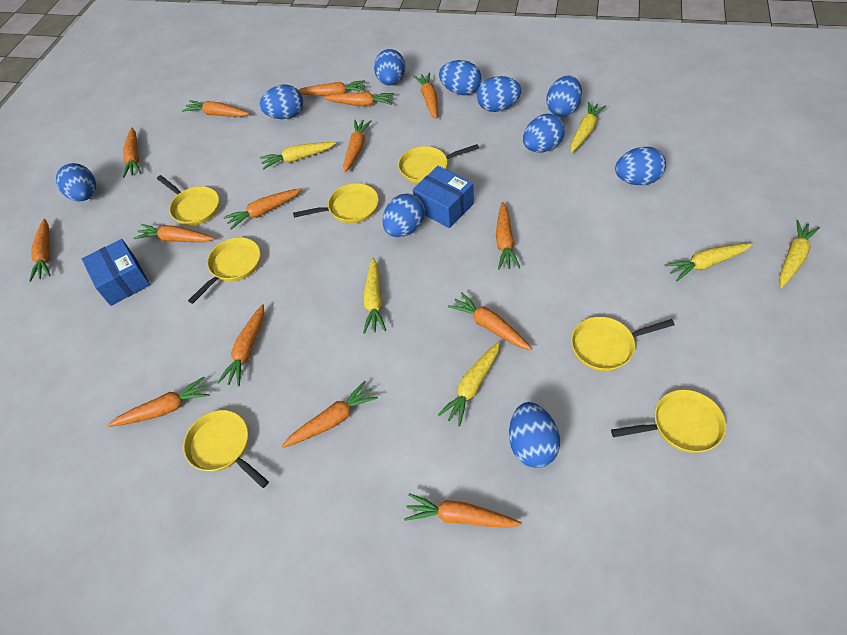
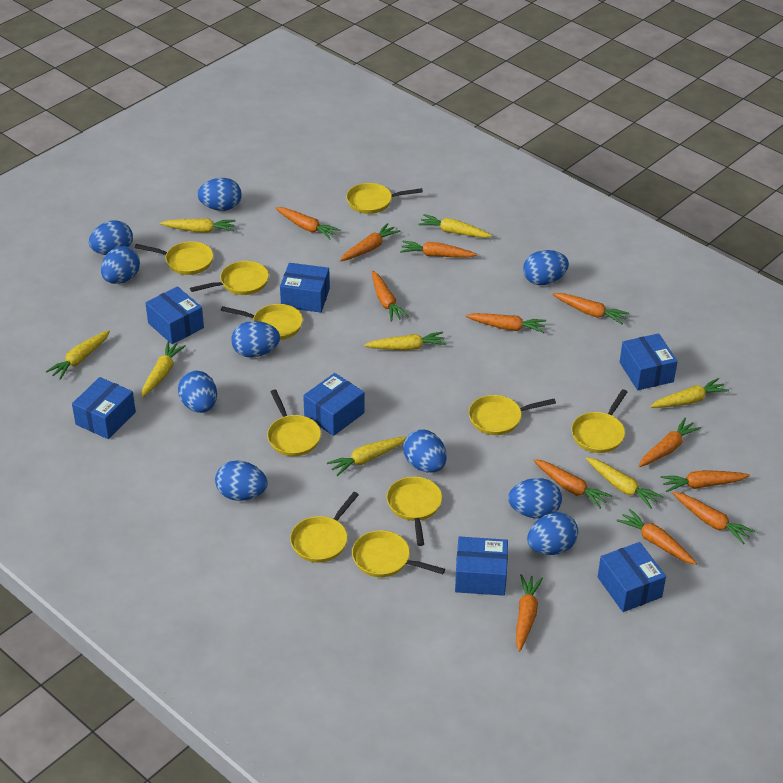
blue box: [82,239,150,306] [413,166,474,228] = 2 -> [72,377,136,439] [145,286,204,344] [280,263,330,313] [303,373,365,436] [455,537,508,596] [598,542,666,612] [620,333,678,390] = 7
orange carrot: [29,219,51,282] [108,377,210,427] [123,128,141,178] [134,224,215,242] [182,100,250,117] [217,304,264,387] [223,188,302,230] [282,381,378,448] [299,80,365,96] [323,92,394,106] [343,120,372,173] [404,493,522,528] [413,73,438,119] [448,292,532,350] [496,202,520,270] = 15 -> [275,207,340,239] [340,223,400,262] [372,271,409,322] [400,241,477,257] [465,313,546,333] [516,574,543,652] [533,459,612,509] [552,293,629,324] [616,509,697,565] [638,418,701,467] [661,470,750,492] [672,492,755,544] = 12
yellow carrot: [260,142,336,169] [363,258,386,334] [438,341,500,427] [571,102,606,153] [664,243,753,281] [779,220,820,288] = 6 -> [45,330,110,380] [141,341,186,398] [160,218,236,233] [327,436,407,476] [364,332,446,350] [418,214,492,238] [586,457,664,509] [650,378,729,408] = 8
yellow pan: [157,175,219,226] [183,410,269,488] [188,237,261,304] [293,183,379,223] [398,144,479,184] [571,316,675,371] [611,390,726,453] = 7 -> [135,241,213,275] [190,261,269,295] [221,304,303,340] [267,390,321,456] [290,492,359,563] [346,183,423,214] [352,530,445,577] [387,477,442,546] [469,395,556,435] [571,389,627,453] = 10

